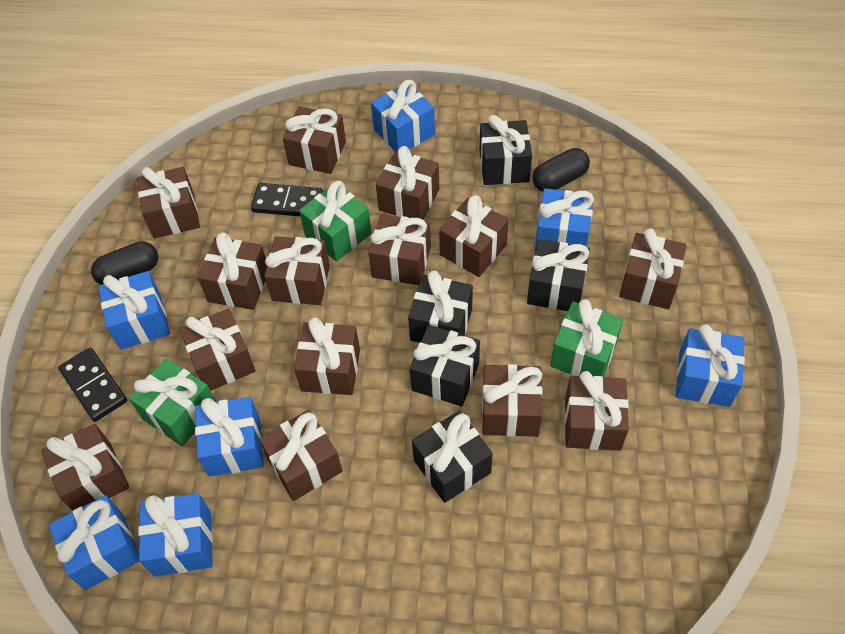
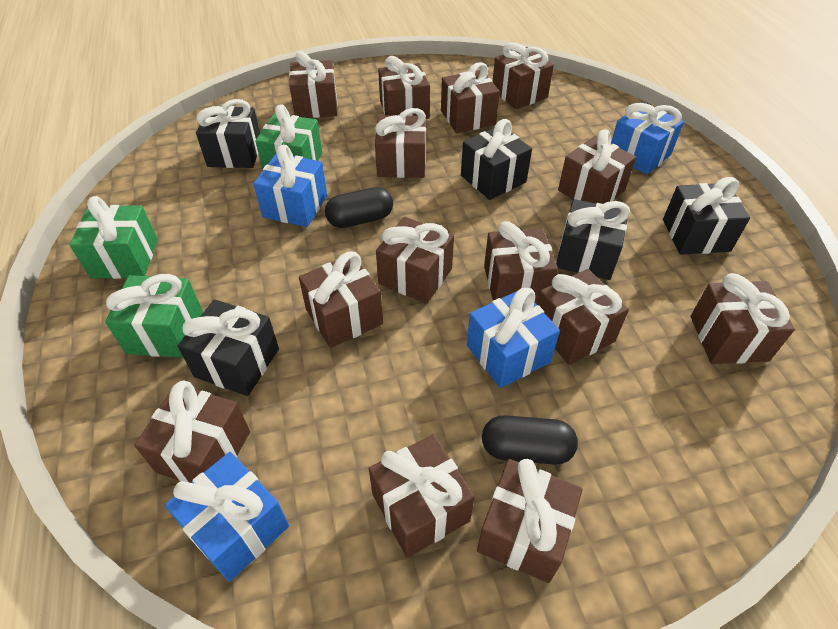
black domino: [58,348,127,422] [251,183,323,217] = 2 -> none = 0
blue gift: [49,495,140,590] [98,271,170,350] [138,493,213,577] [195,397,264,477] [371,80,435,151] [535,188,594,252] [676,324,745,407] = 7 -> [165,452,289,582] [253,145,327,227] [467,288,560,388] [611,103,684,174] = 4

